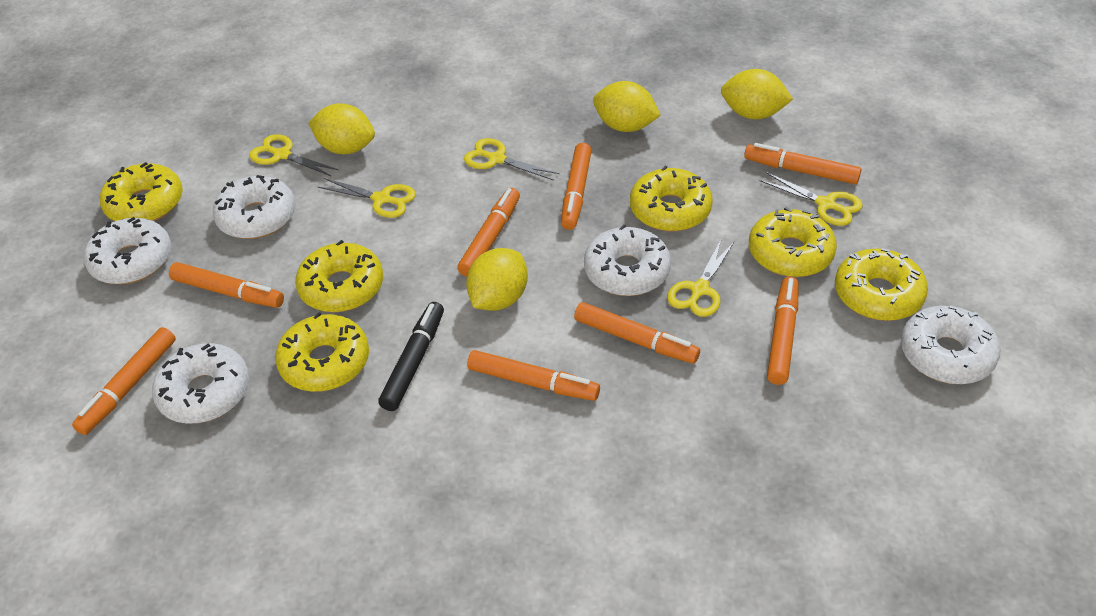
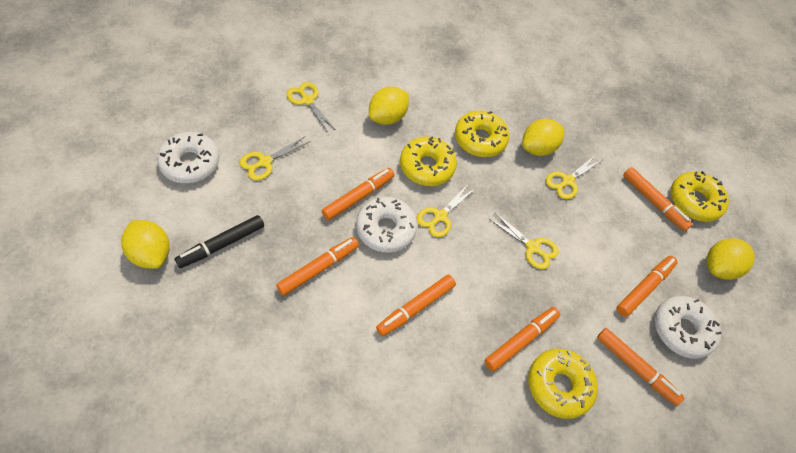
orange marker: [72,327,176,435] [169,262,284,308] [457,188,520,277] [467,350,600,401] [561,143,592,230] [574,302,700,364] [744,143,862,184] [767,277,799,385] = 8 -> [276,237,359,296] [322,168,395,220] [376,275,456,336] [484,307,560,371] [597,328,685,406] [617,256,678,317] [623,167,693,231] = 7
white donut: [84,217,171,284] [152,343,249,424] [213,175,296,239] [584,224,671,296] [901,306,1001,384] = 5 -> [157,132,220,183] [356,197,417,253] [655,296,721,359] = 3
yellow donut: [100,162,183,221] [275,312,369,392] [295,240,383,312] [630,166,713,232] [749,207,837,277] [835,248,928,321] = 6 -> [400,136,457,186] [455,111,509,157] [528,349,598,419] [671,171,729,222] = 4

